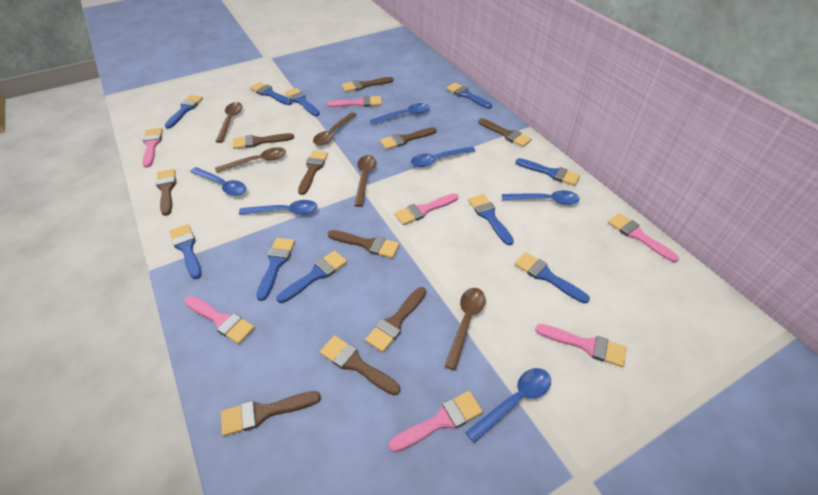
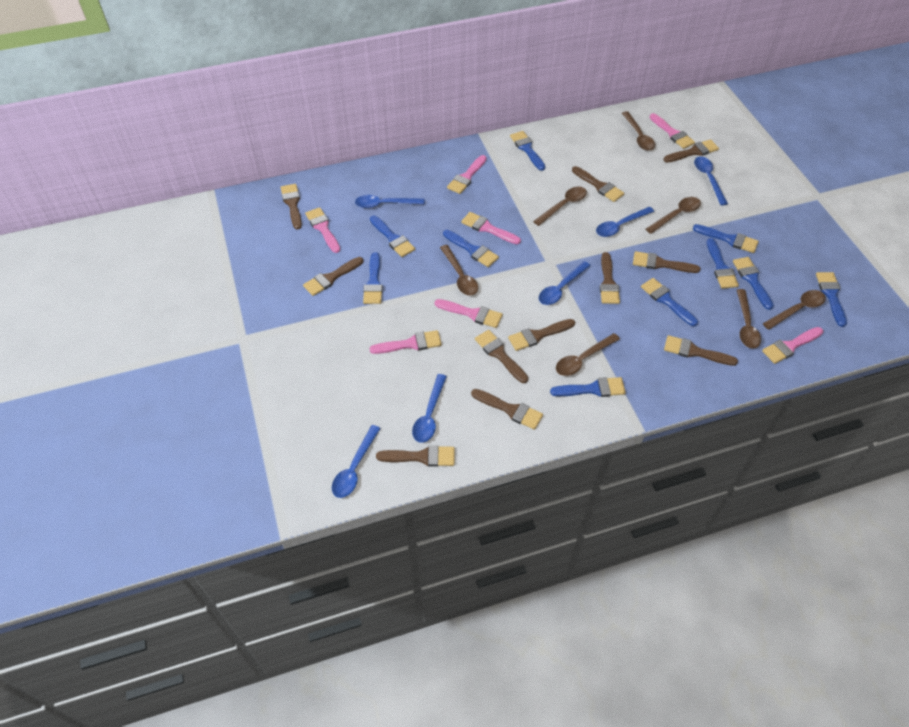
brown brush: [156,169,176,216] [221,391,321,436] [233,133,294,149] [298,151,328,195] [320,336,400,395] [328,230,400,258] [342,77,393,92] [365,287,426,352] [380,127,437,150] [478,118,532,147] = 10 -> [280,184,302,229] [303,257,363,296] [376,445,455,467] [471,389,543,430] [475,330,528,383] [508,319,575,351] [572,166,624,202] [600,252,620,304] [633,251,700,273] [664,139,719,162] [664,335,738,366] = 11
brown spoon: [215,102,242,143] [215,147,286,173] [313,112,357,146] [354,155,376,207] [444,288,486,370] = 5 -> [440,245,478,296] [533,186,587,226] [556,333,620,376] [622,111,655,151] [646,197,701,234] [737,289,761,349] [763,290,826,330] = 7

